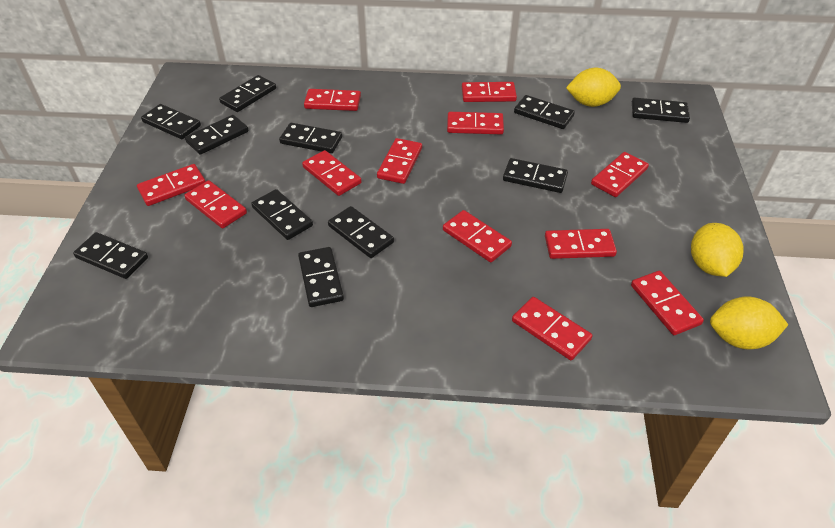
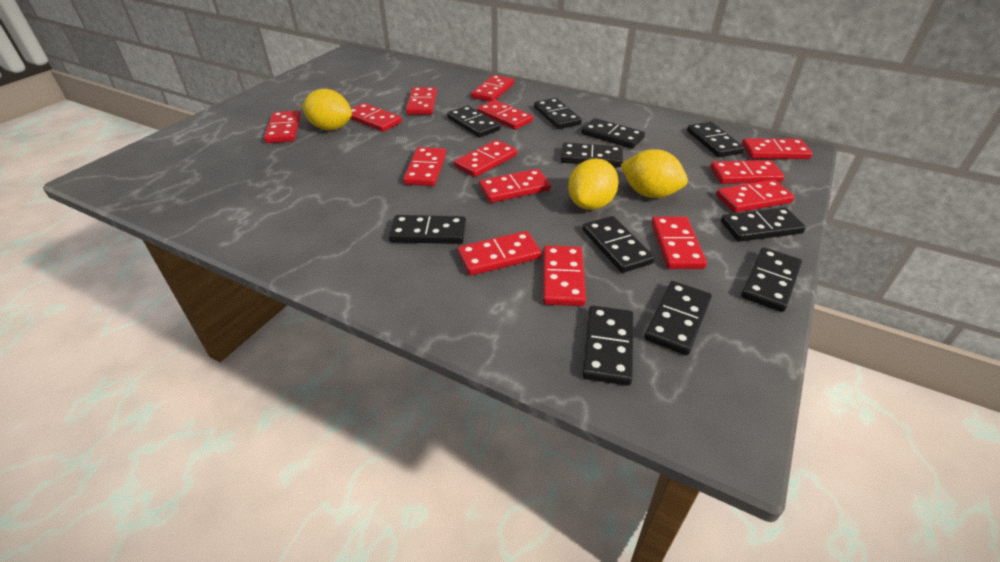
red domino: [137,164,206,206] [184,180,247,228] [302,150,361,196] [304,89,361,111] [377,138,422,184] [443,210,512,263] [447,112,504,134] [462,82,517,102] [512,297,592,360] [545,229,617,259] [591,152,649,197] [631,271,704,335] = 12 -> [264,110,301,143] [350,103,402,132] [403,147,446,186] [406,87,437,115] [454,140,517,177] [458,231,542,276] [471,75,514,102] [477,100,533,130] [479,169,551,203] [543,245,586,306] [651,217,707,269] [710,160,785,184] [716,180,795,213] [742,138,813,159] = 14

